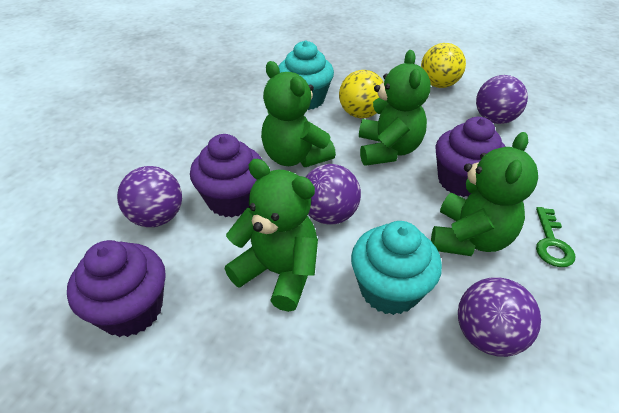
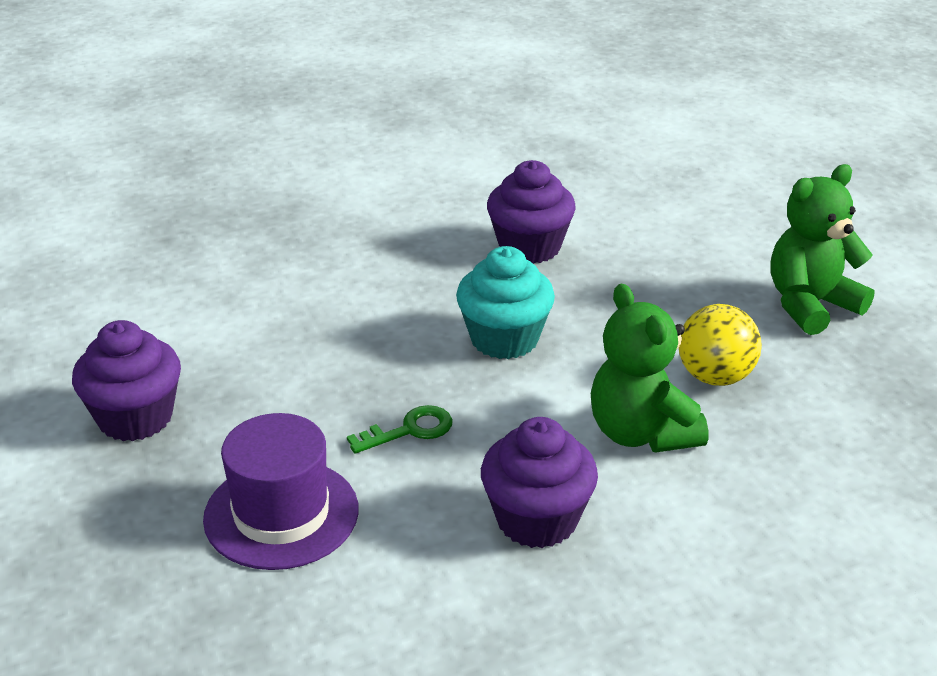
green teddy bear: [225,159,318,312] [261,61,336,167] [359,50,430,166] [431,132,538,256] = 4 -> [591,283,708,453] [771,164,874,335] = 2
purple ball: [117,166,182,227] [306,164,361,225] [458,277,541,357] [476,75,528,124] = 4 -> none = 0
purple hat: none = 0 -> [203,413,359,570] = 1
turquoise cupcake: [278,41,334,110] [351,221,442,315] = 2 -> [456,246,555,359] = 1
yellow ball: [339,70,384,118] [421,43,466,88] = 2 -> [679,304,762,386] = 1

